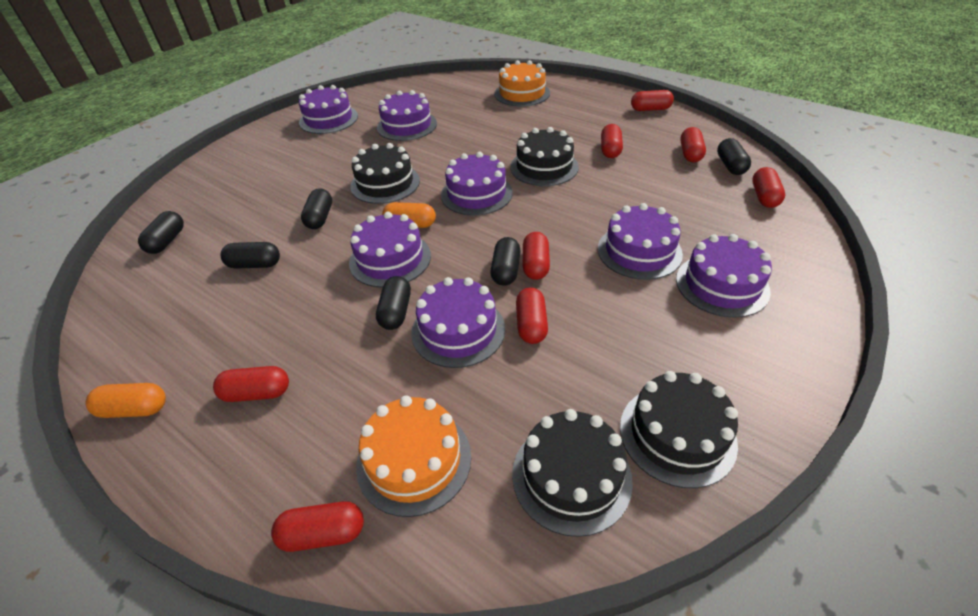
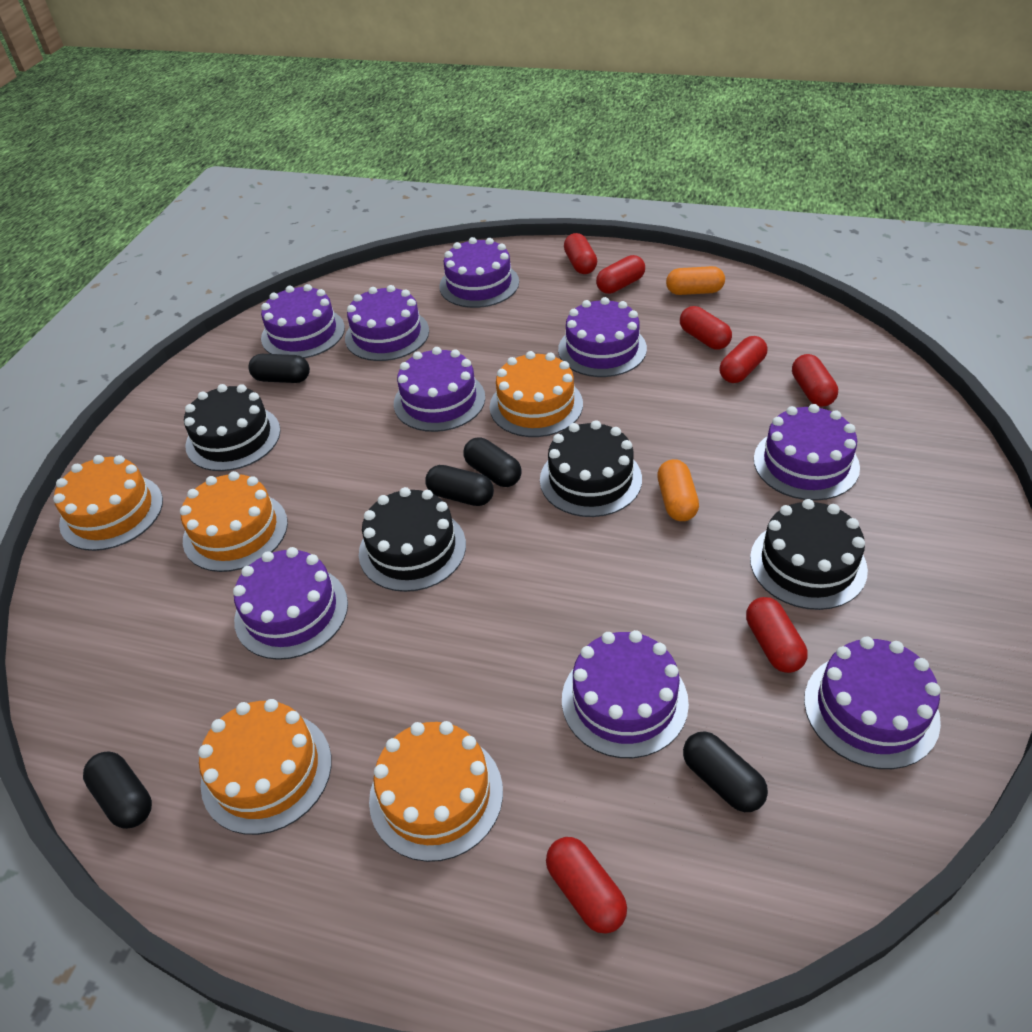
black capsule: [138,211,184,254] [221,242,280,269] [301,188,332,229] [376,276,411,330] [490,237,521,286] [717,138,751,175] = 6 -> [83,751,152,829] [248,354,310,383] [425,465,494,506] [463,437,521,487] [683,731,768,812] = 5
orange cake: [356,395,471,517] [494,60,550,106] = 2 -> [53,455,163,551] [180,471,288,572] [198,699,332,835] [369,721,503,862] [490,351,583,437] = 5
purple cake: [299,85,358,134] [349,212,431,288] [377,90,437,141] [411,277,505,368] [441,152,513,216] [598,203,683,280] [676,234,772,318] = 7 -> [233,547,348,660] [261,284,345,358] [345,285,429,361] [394,347,485,432] [439,237,519,308] [558,297,647,377] [562,630,689,758] [754,404,860,501] [804,636,941,769] = 9
red capsule: [213,366,289,402] [271,501,364,552] [516,288,548,344] [523,232,550,280] [601,124,623,158] [631,90,674,111] [680,127,706,162] [752,167,785,208] = 8 -> [546,837,627,934] [564,233,597,274] [596,255,645,294] [680,306,732,349] [720,336,767,383] [746,597,808,673] [792,354,838,407] = 7

